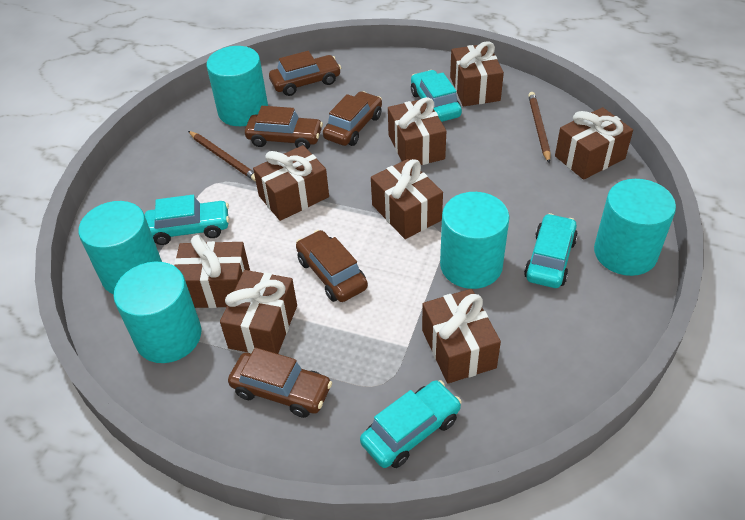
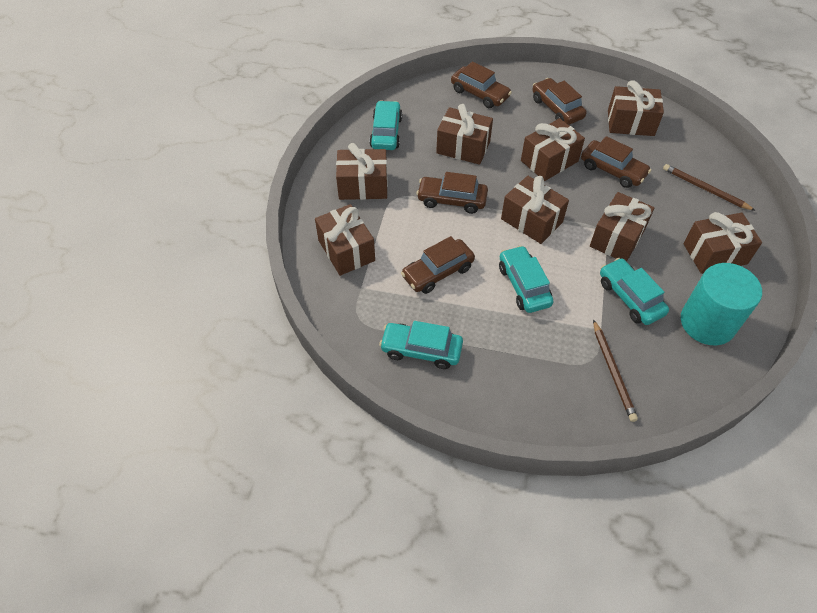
turquoise cylinder: [78,201,162,294] [113,262,201,363] [207,46,268,126] [440,192,509,289] [594,179,676,276] = 5 -> [681,263,762,345] = 1

